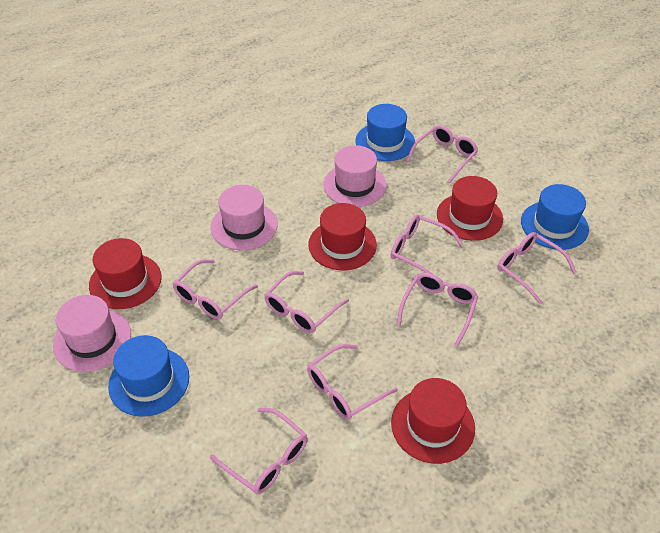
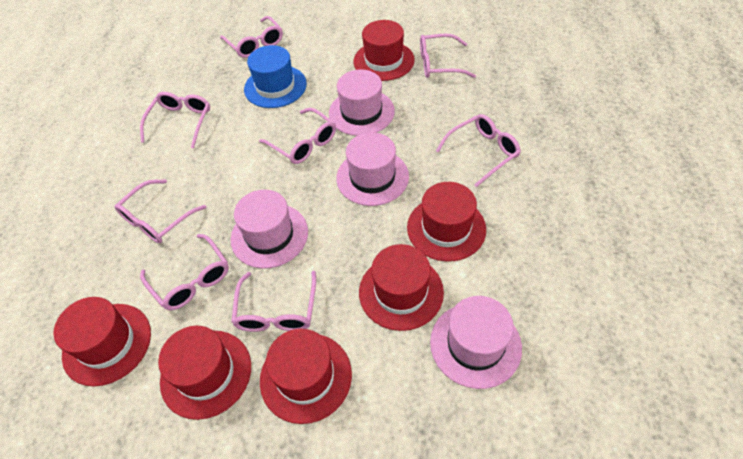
blue hat: [108,335,189,417] [355,104,415,161] [521,184,589,250] = 3 -> [244,45,307,108] = 1
pink hat: [53,295,131,372] [211,185,278,250] [323,145,387,207] = 3 -> [231,190,308,269] [329,69,395,136] [336,132,409,206] [430,296,522,389] = 4
red hat: [89,238,162,309] [308,203,377,270] [391,378,475,464] [437,176,503,241] = 4 -> [53,297,151,387] [158,326,251,420] [260,329,352,424] [353,20,415,81] [359,244,444,331] [407,182,486,262] = 6

